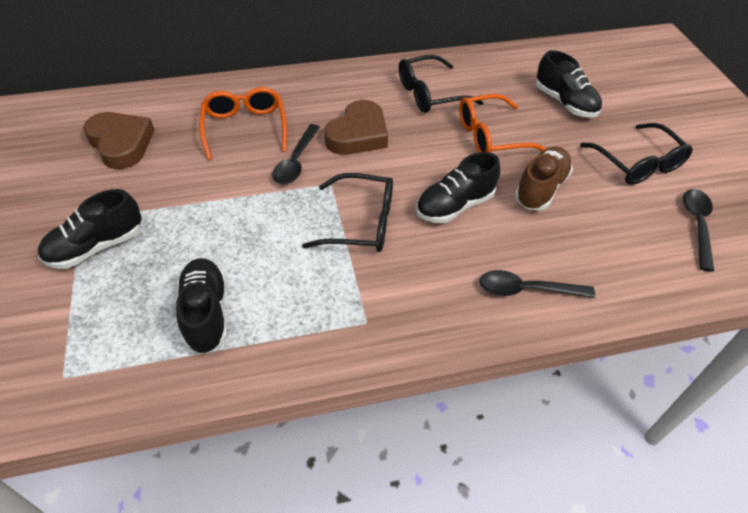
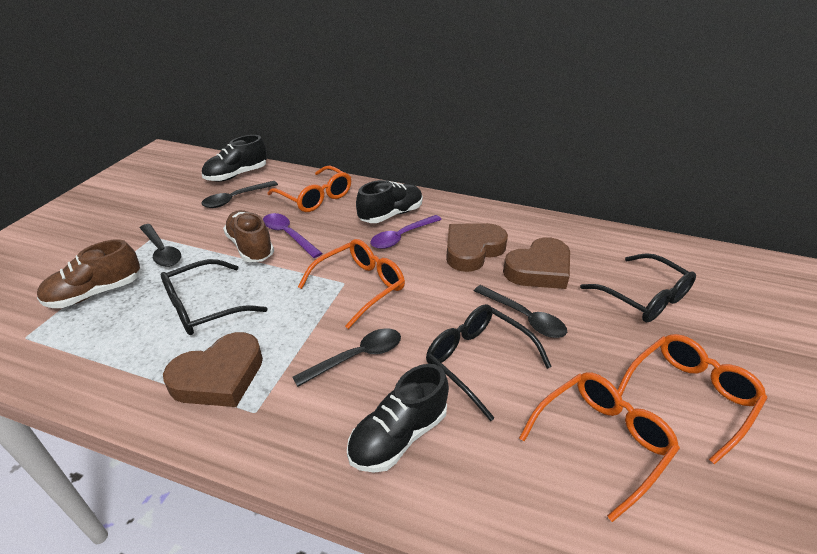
black shoe: [38,189,142,269] [176,258,227,354] [416,152,500,223] [536,50,602,118] = 4 -> [202,135,267,182] [347,364,449,473] [356,180,423,223] = 3
black spoon: [272,124,320,184] [479,270,595,298] [683,189,714,272] = 3 -> [140,224,181,267] [201,181,278,208] [292,328,401,387] [474,285,567,338] = 4
brown heart: [83,112,155,169] [325,100,388,155] = 2 -> [163,332,263,407] [446,223,508,272] [503,237,570,289] = 3
brown shoe: [514,147,573,211] = 1 -> [37,239,140,308] [223,210,274,262] = 2
orange glasses: [199,87,287,160] [459,94,547,153] = 2 -> [267,166,351,212] [298,239,405,329] [519,372,680,522] [617,334,767,465] = 4
purple spoon: none = 0 -> [263,213,322,258] [370,215,442,249] = 2

